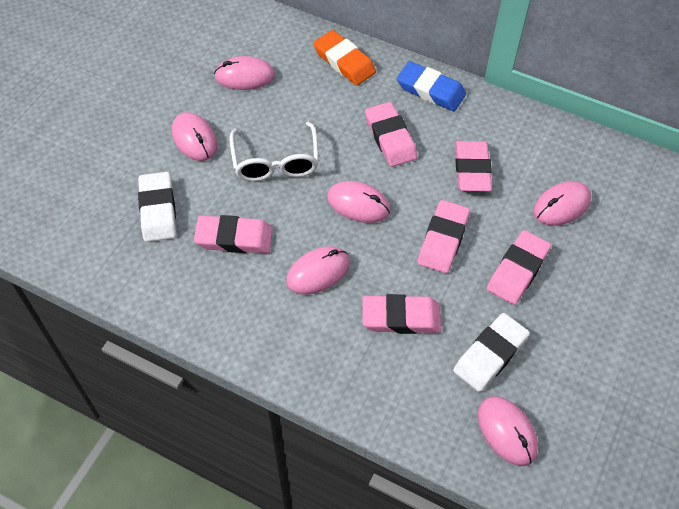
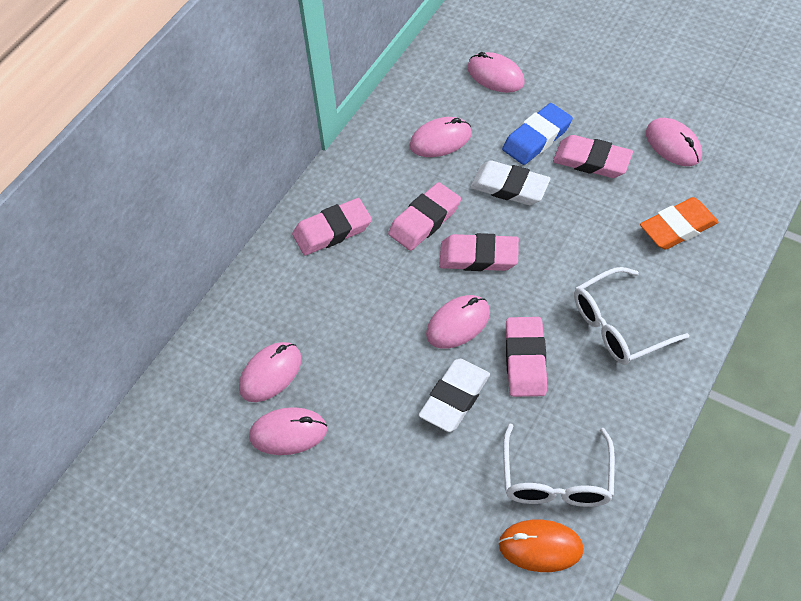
orange mouse: none = 0 -> [498,520,584,572] = 1
pink eraser: [194,215,273,253] [363,294,441,334] [365,102,417,167] [418,200,470,274] [455,141,492,192] [487,230,551,305] = 6 -> [292,198,372,256] [388,182,461,251] [439,233,519,271] [506,317,547,397] [553,135,633,178] = 5
white glasses: [229,122,319,181] = 1 -> [503,424,615,507] [574,267,689,365] = 2

